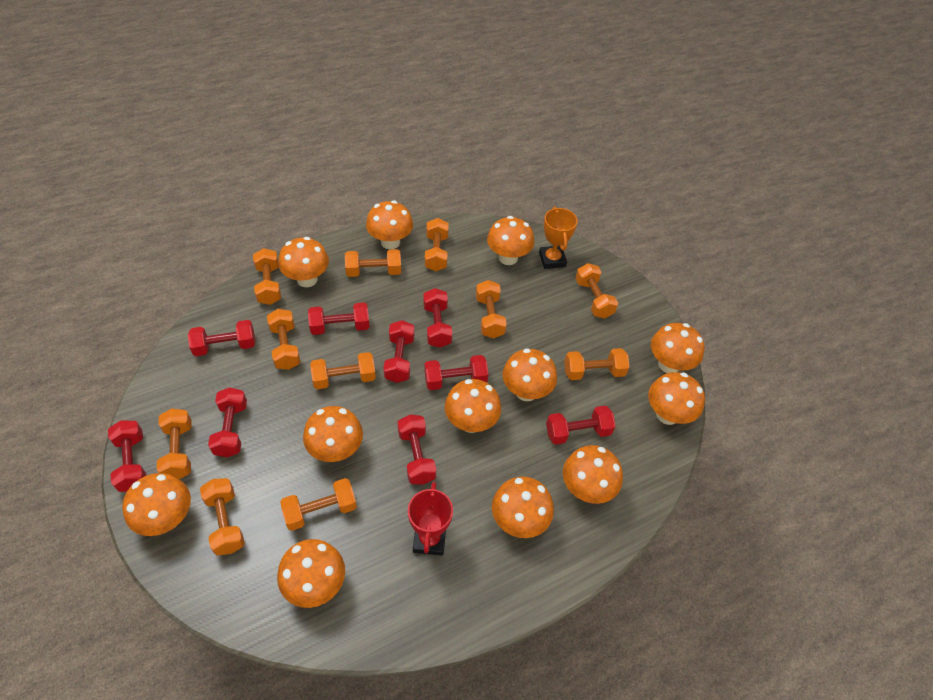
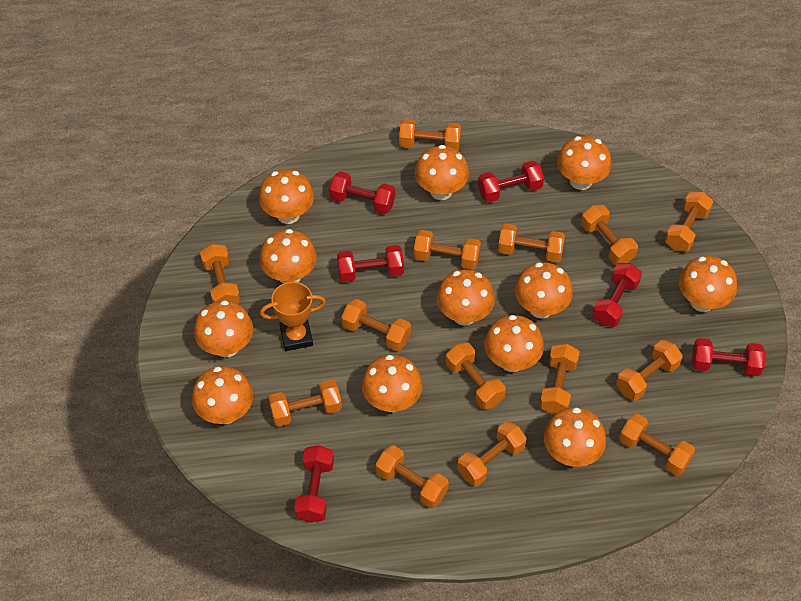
orange dumbbell: [157,409,192,479] [200,478,245,555] [253,248,281,305] [267,309,300,370] [280,478,357,531] [310,352,376,389] [345,249,401,277] [425,218,449,271] [476,280,507,339] [564,348,629,380] [575,263,618,318] = 11 -> [200,244,240,304] [268,379,342,427] [341,299,411,351] [376,445,449,508] [399,119,461,151] [414,230,481,270] [446,342,506,409] [457,421,527,486] [498,223,565,262] [540,344,580,415] [581,205,638,265] [616,340,683,401] [619,413,695,476] [665,191,713,252] = 14
red dumbbell: [108,420,146,492] [188,320,255,356] [208,387,247,457] [308,302,370,335] [383,320,414,383] [397,414,436,485] [423,288,452,348] [424,355,489,390] [546,406,616,445] = 9 -> [294,445,334,523] [329,171,395,214] [337,245,404,282] [478,161,544,203] [592,263,642,327] [692,338,765,376] = 6
red trophy: [408,482,453,556] = 1 -> none = 0

